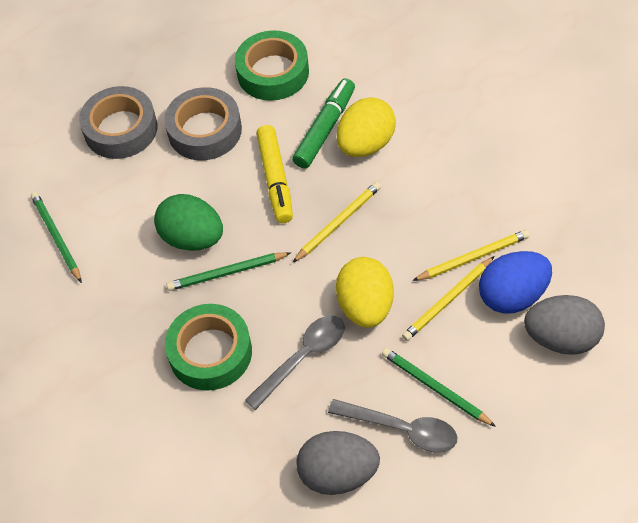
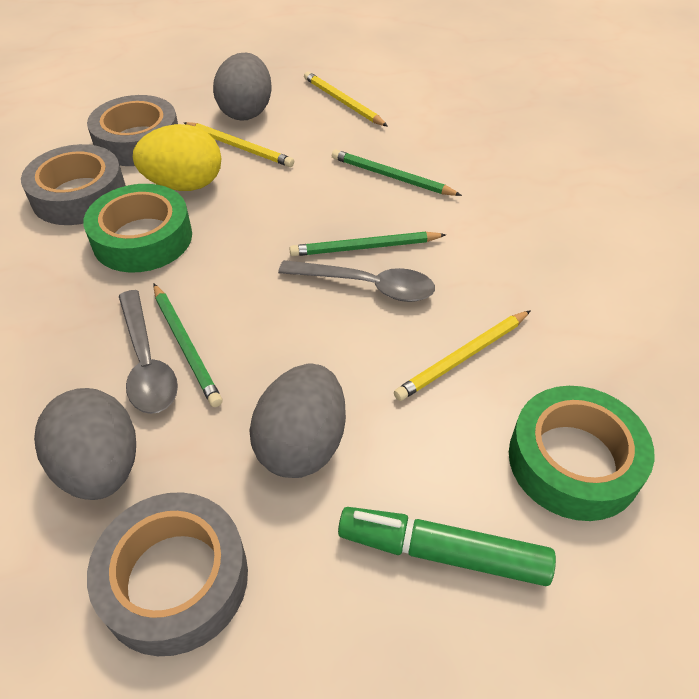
blue egg: [479,251,552,313] = 1 -> none = 0
green egg: [154,194,223,251] = 1 -> none = 0
grey egg: [296,431,380,495] [524,295,605,355] = 2 -> [34,388,136,500] [213,53,272,121] [249,364,346,478] = 3
grey tape: [79,86,157,159] [164,87,242,160] = 2 -> [21,144,126,225] [87,95,178,166] [87,492,248,656] = 3
yellow egg: [336,257,394,328] [337,97,396,157] = 2 -> [133,124,222,191] = 1
yellow marker: [256,125,293,223] = 1 -> none = 0

